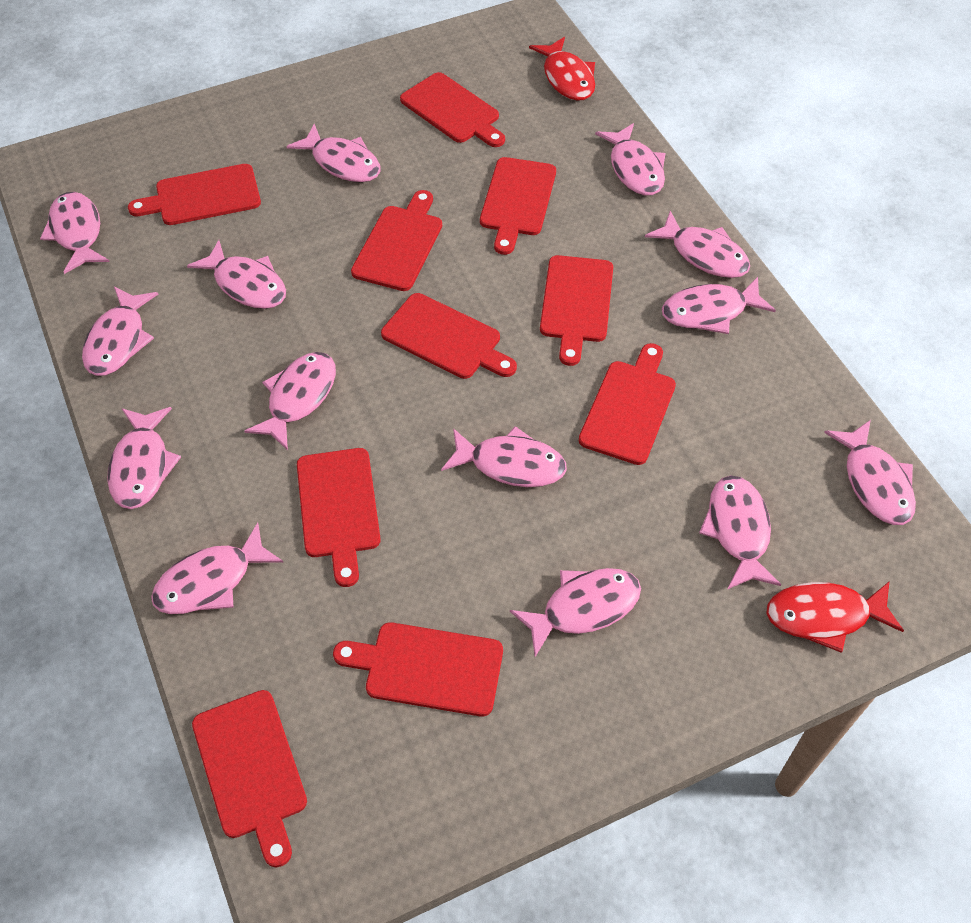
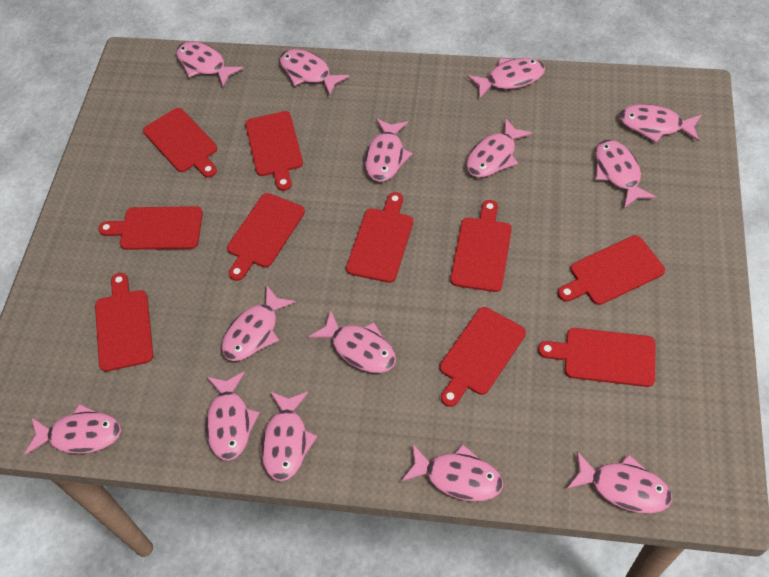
red fish: [529,37,595,101] [767,581,904,653] = 2 -> none = 0

